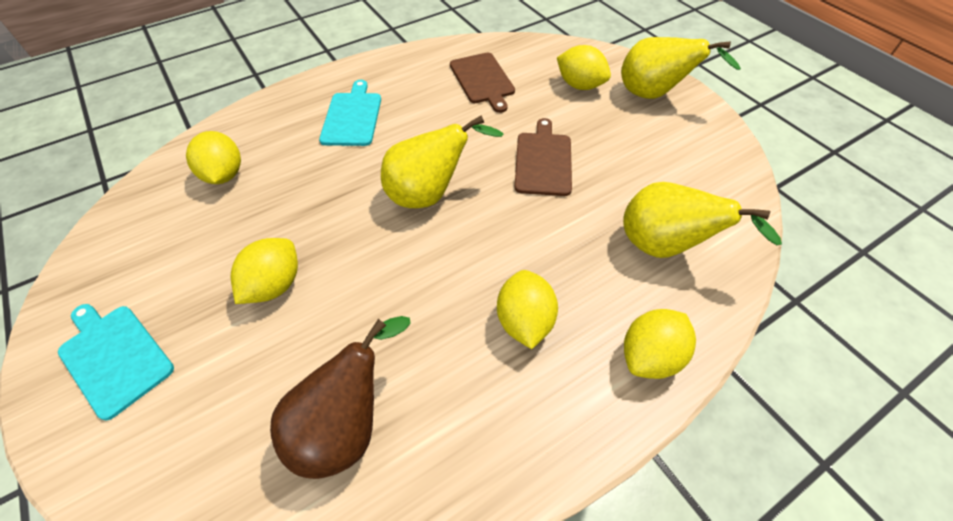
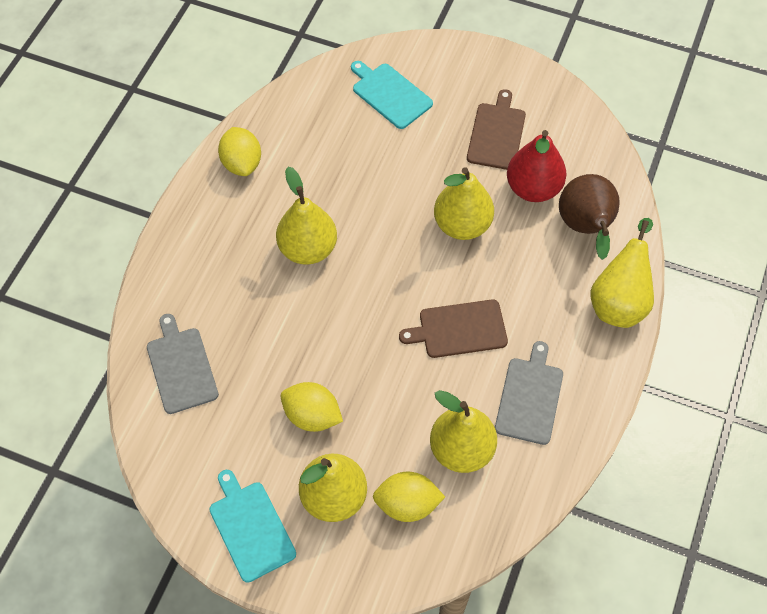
grey cutting board: none = 0 -> [147,314,219,414] [495,341,563,445] = 2
red pear: none = 0 -> [507,130,566,202] = 1
yellow lemon: [186,131,241,184] [231,238,298,304] [497,270,558,349] [557,45,611,90] [624,309,696,379] = 5 -> [218,127,261,176] [281,382,343,432] [373,471,445,522] = 3
yellow pear: [381,115,503,208] [621,37,741,99] [623,182,782,258] = 3 -> [276,167,337,265] [299,454,367,522] [430,390,497,473] [434,167,494,240] [590,218,654,328] = 5

